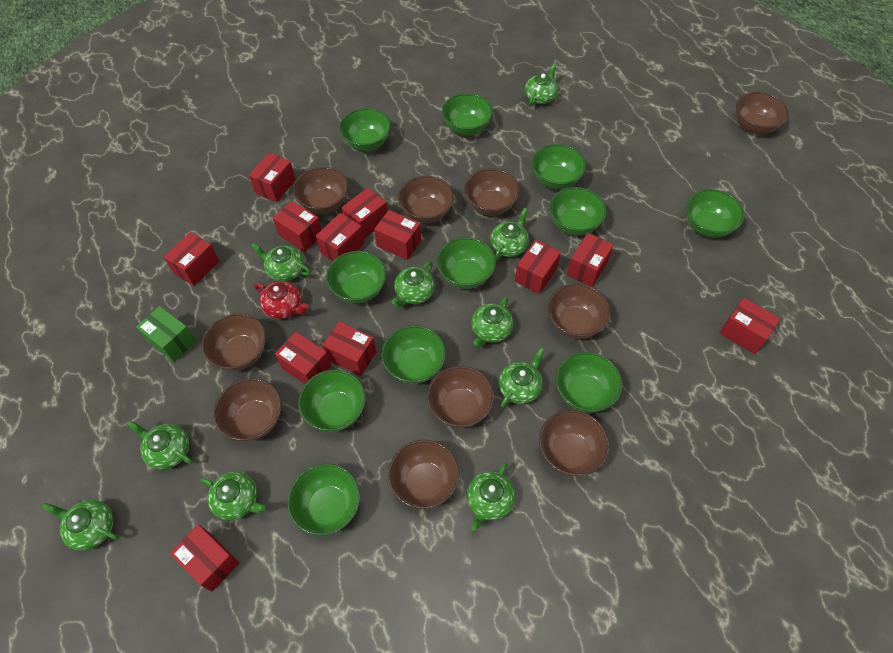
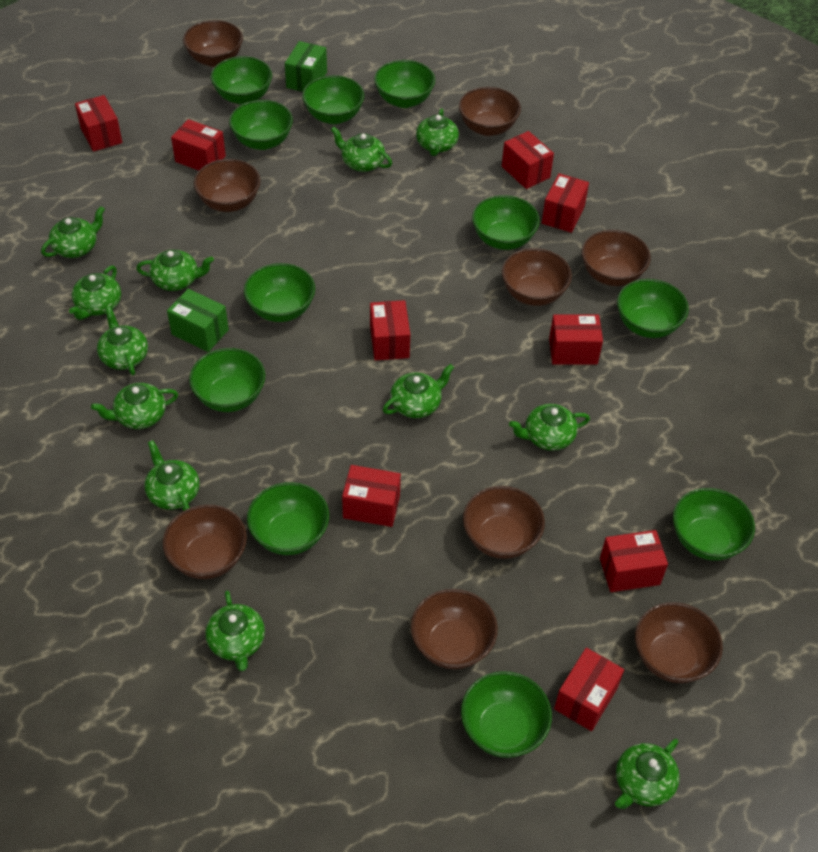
brown bowl: [202,313,266,371] [213,378,281,441] [293,167,348,214] [388,440,459,509] [398,176,454,223] [427,366,494,428] [464,169,520,215] [539,410,609,476] [548,284,610,339] [736,92,789,134] = 10 -> [163,504,247,579] [183,20,243,67] [194,159,260,212] [411,589,498,669] [459,87,521,136] [463,486,545,559] [502,248,572,306] [581,230,651,286] [635,602,723,683] = 9
green box: [136,306,197,362] = 1 -> [167,289,229,352] [285,41,327,92] = 2
green teapot: [42,500,119,551] [127,420,193,470] [200,472,266,521] [251,242,311,281] [391,261,435,308] [467,462,515,531] [471,297,513,347] [490,208,529,261] [499,348,545,408] [525,62,558,106] = 10 -> [41,206,105,258] [69,266,121,320] [91,383,178,429] [97,306,148,375] [136,249,214,291] [144,440,200,511] [205,591,265,671] [331,127,392,172] [383,364,454,418] [416,109,459,156] [509,404,590,451] [615,739,680,809] = 12
red box: [164,232,219,286] [170,524,239,592] [249,153,296,202] [273,201,322,252] [275,332,331,384] [316,213,364,261] [322,321,376,376] [341,188,388,239] [374,210,421,260] [515,240,561,294] [567,233,613,287] [719,298,780,354] = 12 -> [75,95,122,152] [171,119,226,171] [342,465,401,527] [370,300,410,361] [502,131,554,189] [542,173,589,233] [549,314,603,365] [554,648,624,731] [600,530,668,592] = 9
red teapot: [254,281,309,319] = 1 -> none = 0

